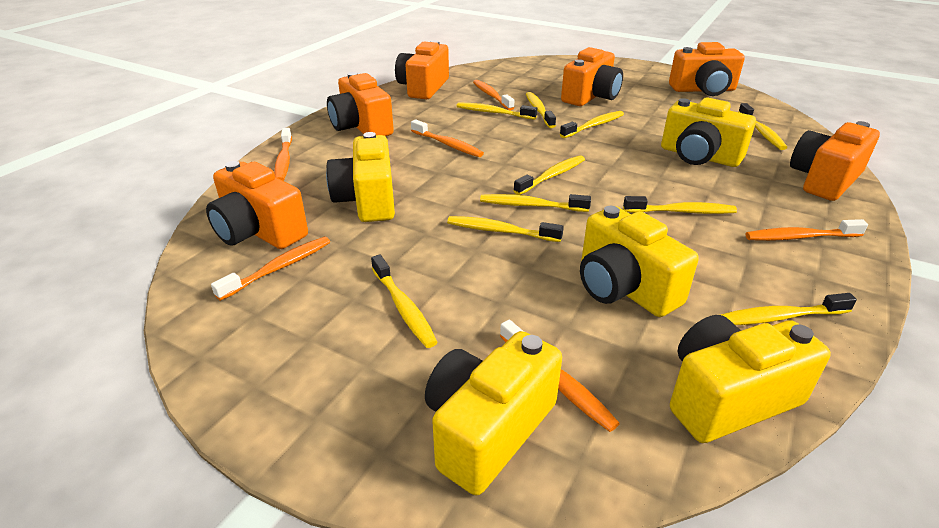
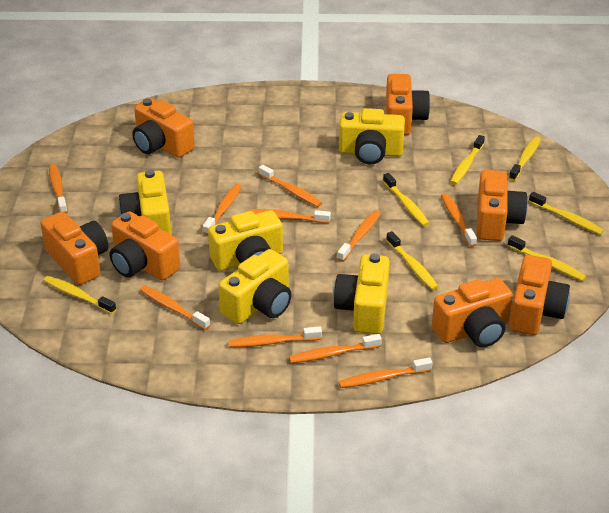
orange camera: [206,161,308,249] [327,72,394,136] [395,40,449,99] [561,47,623,106] [669,42,745,96] [790,121,880,201] = 6 -> [40,212,108,285] [110,211,180,280] [132,98,195,158] [386,74,430,135] [432,278,513,347] [477,170,528,241] [509,255,570,335] = 7
orange toothbrush: [211,237,330,301] [274,128,292,181] [411,120,484,157] [473,80,514,110] [500,320,620,432] [745,219,868,241] = 6 -> [49,164,68,214] [140,286,210,330] [203,184,242,235] [229,327,322,347] [249,209,331,223] [259,165,322,207] [289,334,382,363] [337,210,381,262] [338,357,433,388] [441,193,477,247] = 10
yellow toothbrush: [371,255,438,348] [447,216,564,242] [457,102,537,120] [480,194,591,212] [513,155,585,195] [526,92,556,128] [560,111,624,138] [623,196,737,214] [721,293,857,325] [738,103,787,150] = 10 -> [43,276,116,314] [383,173,430,226] [386,231,438,290] [450,135,485,185] [508,235,586,281] [509,136,541,181] [529,192,604,235] = 7

